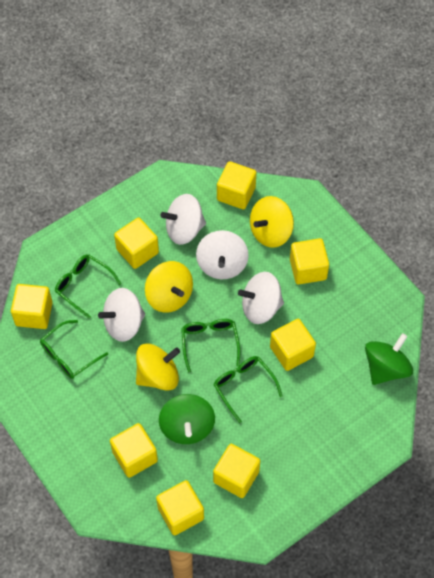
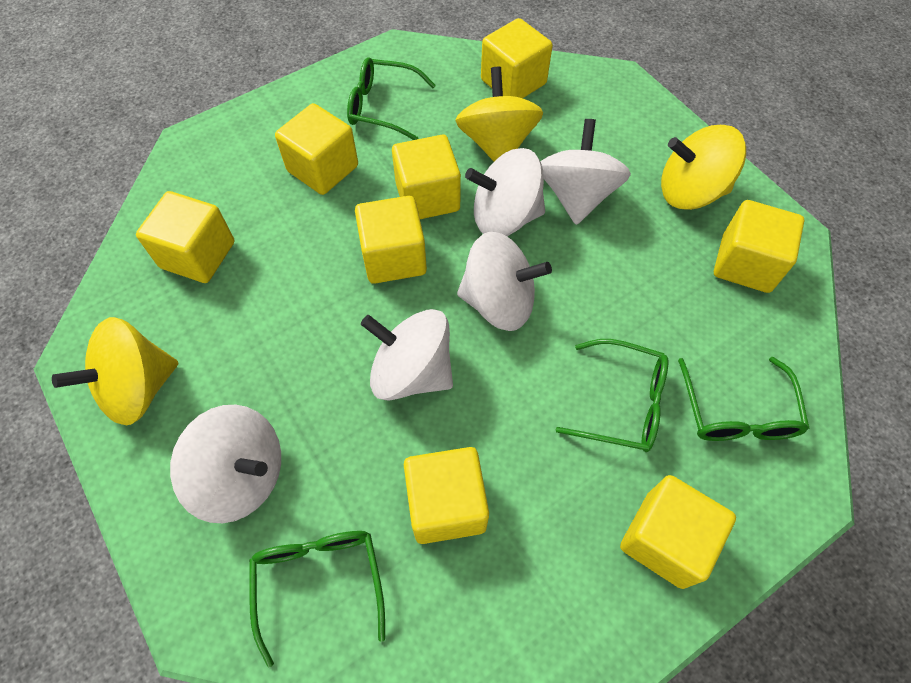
green spinning top: [159,394,215,444] [365,333,413,385] = 2 -> none = 0
white spinning top: [98,288,145,342] [160,194,206,245] [196,230,249,280] [238,272,284,324] = 4 -> [170,405,281,523] [361,309,453,401] [457,232,552,331] [465,148,545,236] [540,119,631,225] = 5

